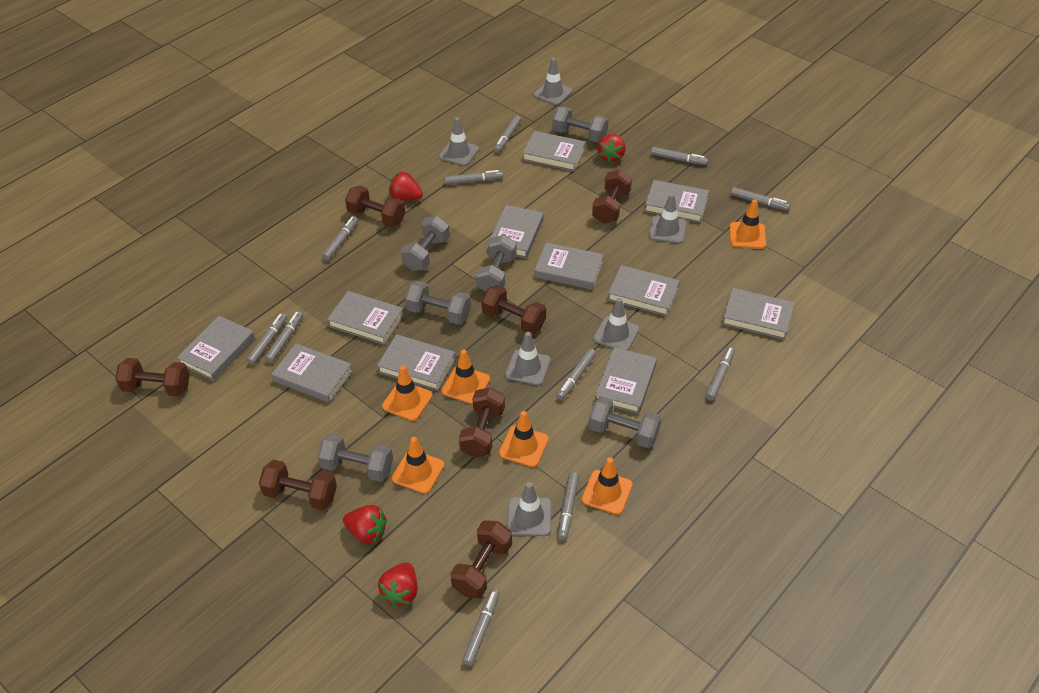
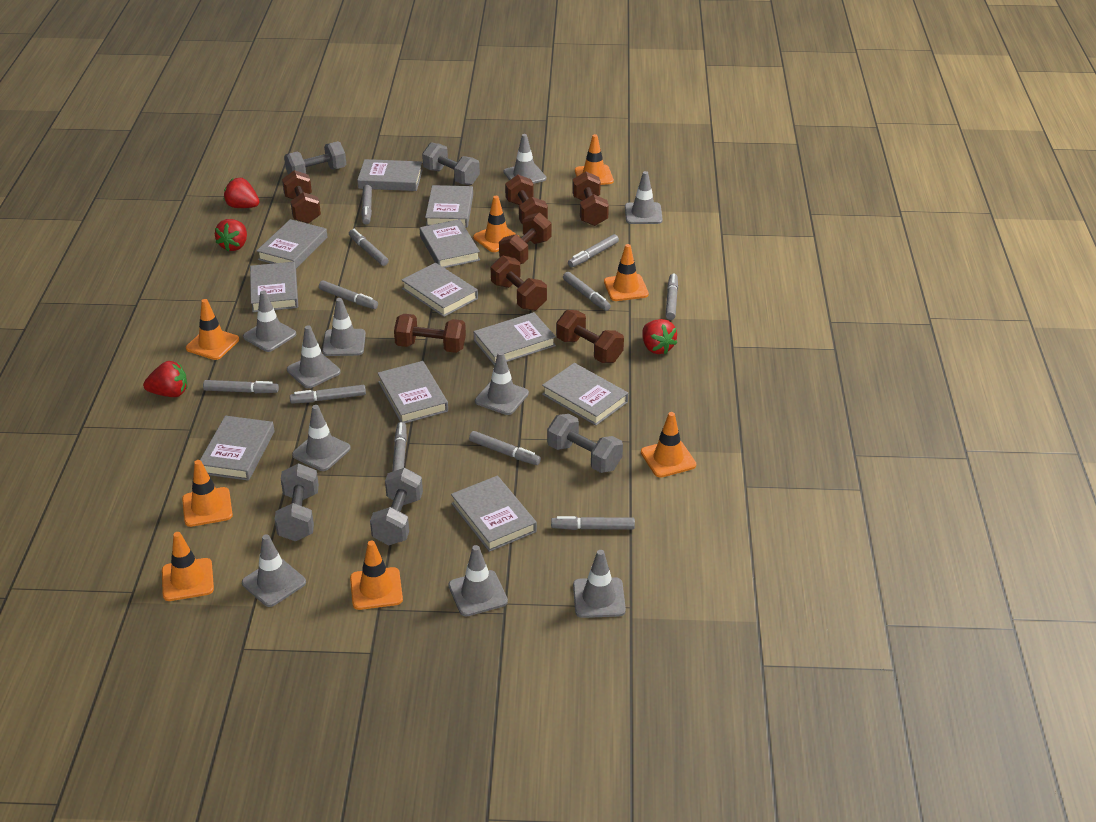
grey dumbbell: [318,433,393,482] [401,216,450,271] [405,281,471,325] [476,235,516,292] [552,106,609,142] [588,396,661,448] = 6 -> [274,463,319,541] [284,141,346,174] [370,468,423,545] [422,142,480,185] [547,414,623,473] = 5
grey traffic cone: [439,117,479,166] [505,332,551,386] [507,482,552,536] [534,58,572,105] [593,298,640,350] [649,194,687,244] = 6 -> [242,534,306,607] [243,291,296,352] [287,325,341,388] [292,405,351,471] [322,298,366,356] [449,545,508,616] [475,351,529,415] [504,134,546,183] [573,550,626,618] [625,171,663,224] = 10
orange traffic cone: [382,365,433,421] [392,437,444,494] [441,349,490,404] [499,411,549,467] [581,457,633,515] [730,199,766,249] = 6 -> [162,532,214,601] [182,460,233,527] [186,299,239,360] [350,541,403,610] [473,196,521,252] [575,134,614,185] [604,244,649,301] [641,412,696,478] = 8

